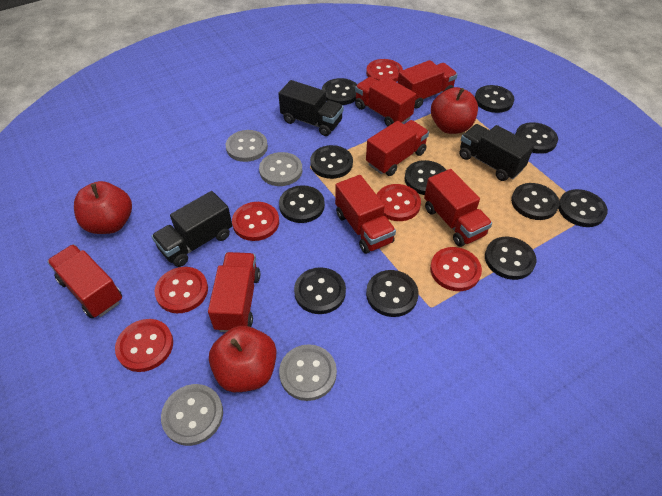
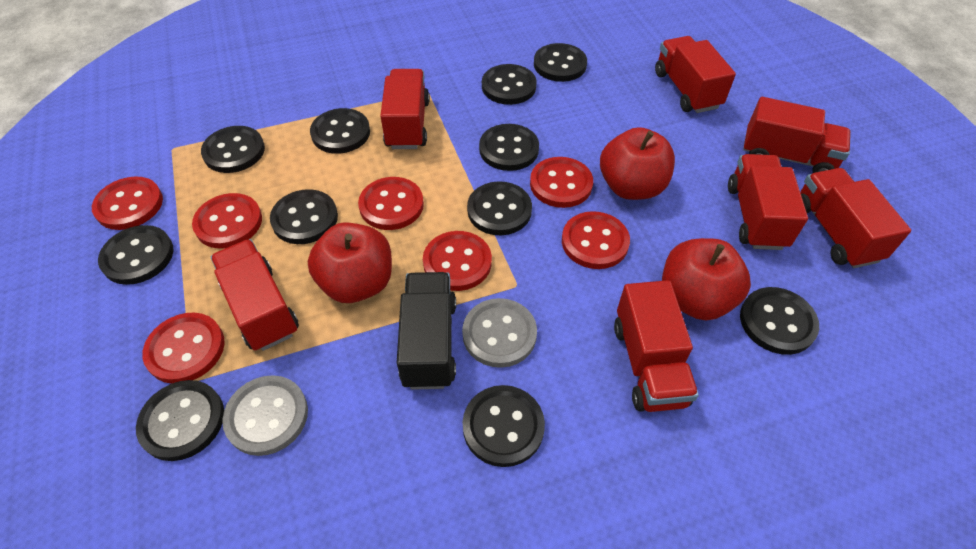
black truck: [151,191,232,267] [278,80,344,136] [459,124,534,181] = 3 -> [397,272,456,390] = 1
grey button: [161,384,223,446] [226,130,268,162] [259,152,302,186] [279,344,337,401] = 4 -> [222,375,308,456] [462,298,537,368] = 2
red button: [115,319,173,372] [154,267,208,313] [232,202,279,241] [366,59,403,82] [377,184,421,221] [430,247,482,291] = 6 -> [92,177,163,230] [142,313,225,384] [192,193,262,249] [358,177,424,230] [423,231,492,291] [530,157,593,208] [562,211,630,269] = 7

